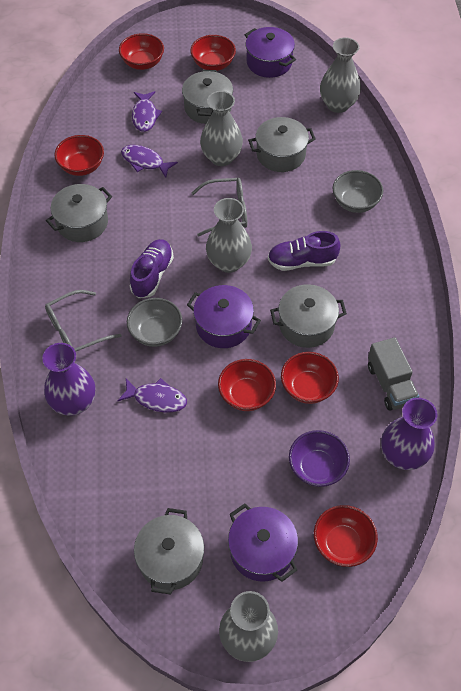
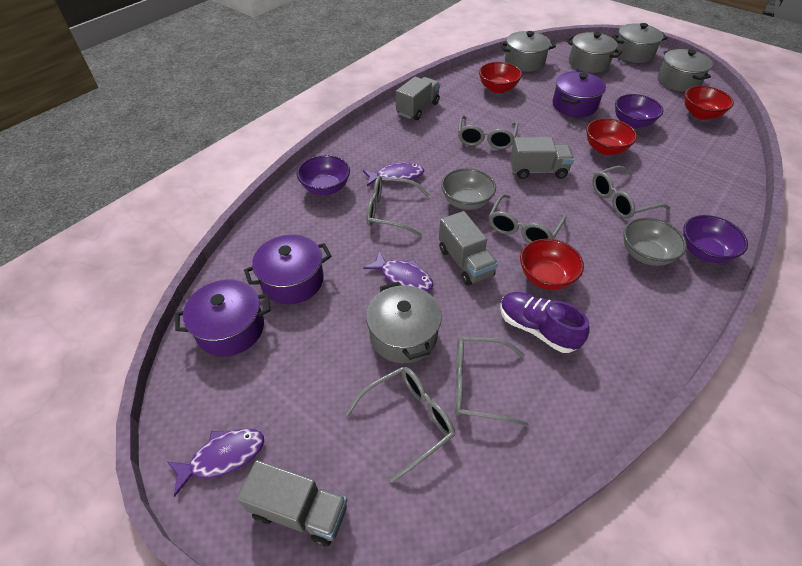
grey glasses: [45,290,122,352] [191,178,247,236] = 2 -> [346,367,455,483] [367,176,430,236] [455,337,529,427] [458,115,518,149] [489,194,566,243] [592,166,670,219] = 6
grey truck: [368,337,419,411] = 1 -> [236,460,348,547] [396,76,440,120] [439,211,498,286] [510,137,574,179] = 4
grey vase: [200,91,243,166] [206,198,252,273] [219,591,278,662] [320,37,361,113] = 4 -> none = 0
purple bowl: [289,430,350,487] = 1 -> [297,155,350,195] [615,94,663,129] [683,215,748,263] = 3
purple shoe: [130,239,174,298] [268,231,341,271] = 2 -> [500,292,590,353] = 1
purple vase: [42,343,95,416] [381,398,438,470] = 2 -> none = 0
red bowl: [54,135,104,176] [119,33,164,70] [190,35,236,71] [218,359,276,411] [281,352,339,404] [314,505,378,567] = 6 -> [479,62,522,93] [520,239,584,290] [586,118,637,155] [685,86,734,120] = 4

